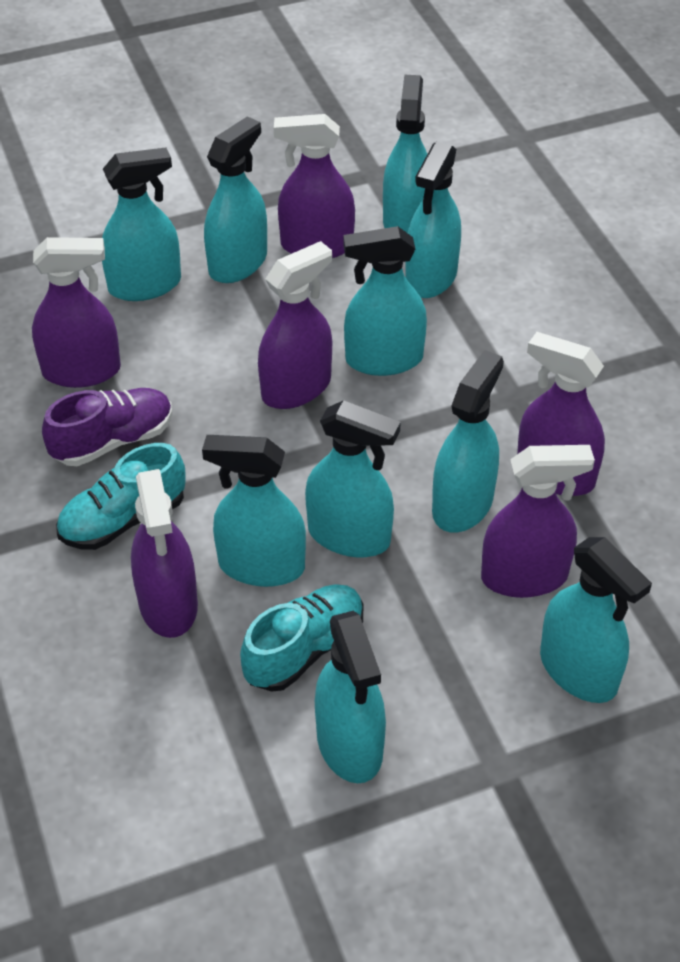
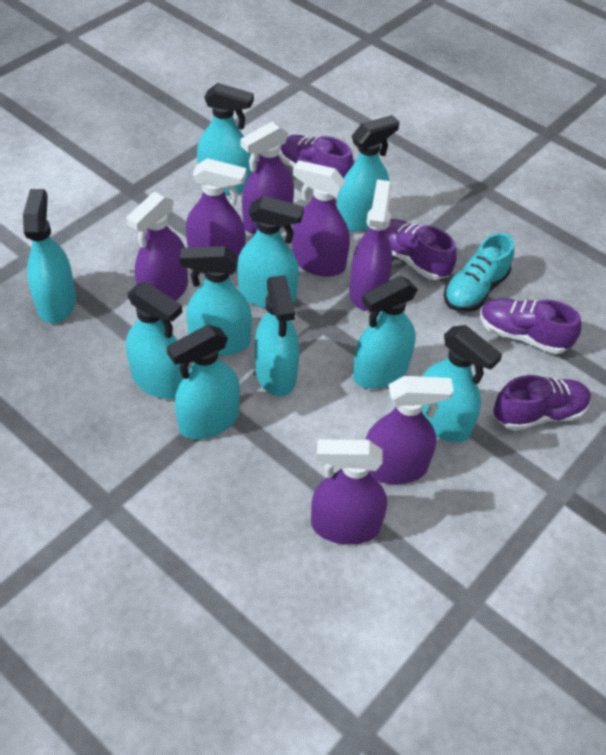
purple shoe: [42,388,172,466] = 1 -> [280,135,354,178] [385,219,457,280] [480,298,581,354] [493,375,591,431] = 4
purple spray bottle: [32,237,121,388] [131,469,198,638] [258,241,332,409] [274,114,355,258] [481,445,595,598] [517,332,605,496] = 6 -> [126,192,188,301] [186,158,247,268] [240,121,294,234] [292,160,350,277] [311,439,387,545] [349,179,393,311] [365,376,454,484] = 7
turquoise shoe: [56,443,185,550] [240,584,363,692] = 2 -> [444,233,514,312] = 1

